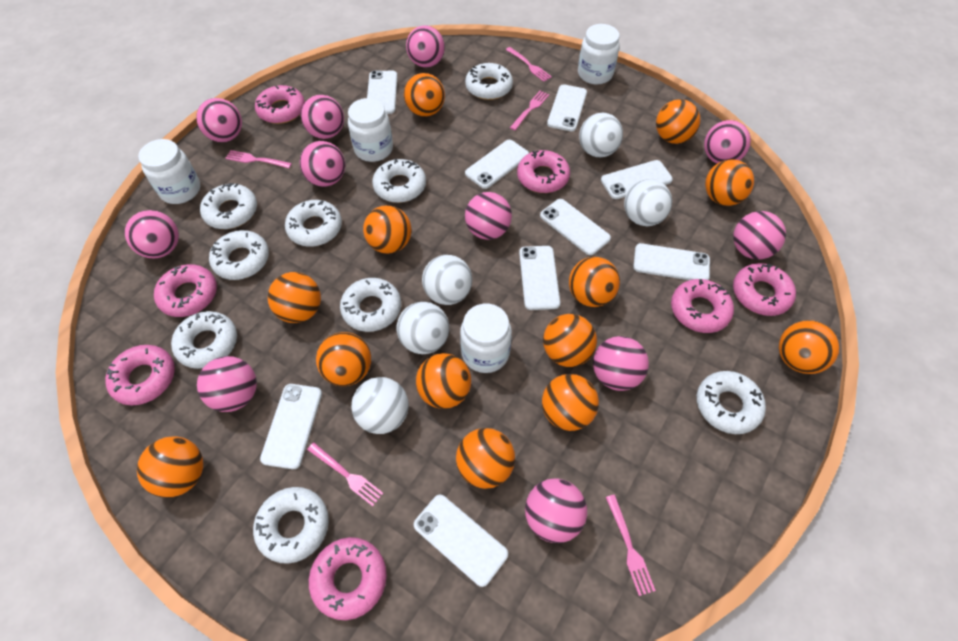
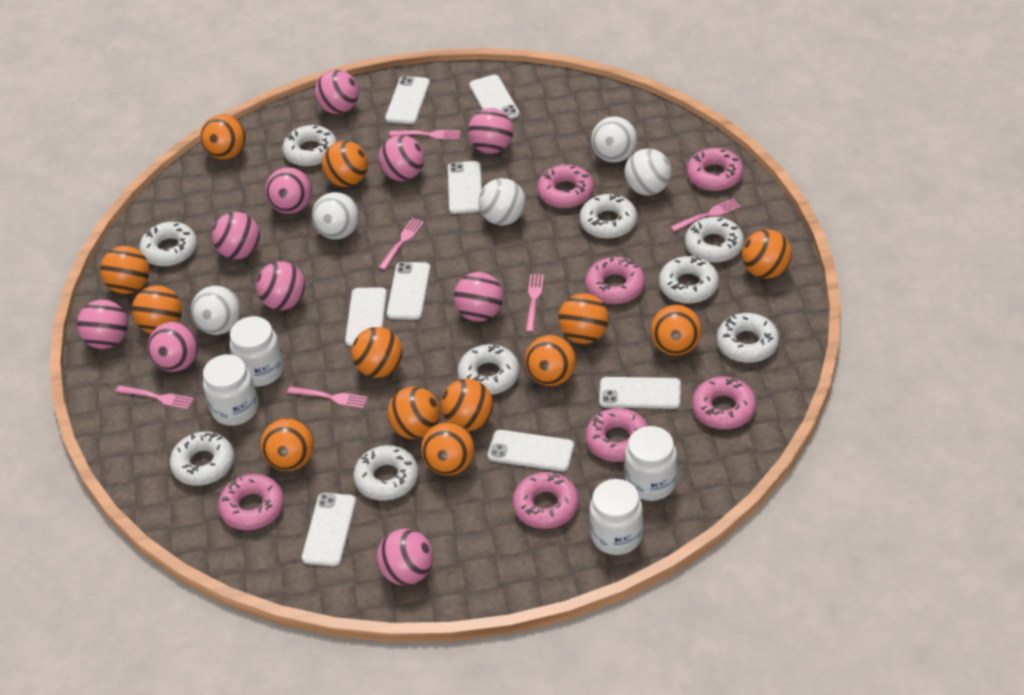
pink ball: [125,210,179,259] [196,98,242,142] [197,356,257,412] [300,141,345,187] [301,95,344,139] [406,25,445,68] [465,192,512,240] [525,478,587,543] [593,336,649,391] [704,120,751,164] [733,211,786,259] = 11 -> [77,300,128,349] [147,322,199,372] [212,212,260,259] [256,261,305,310] [265,167,312,214] [315,70,359,114] [377,529,433,585] [378,135,424,181] [454,272,503,322] [468,108,513,154] = 10
pink fork: [225,150,292,168] [307,442,384,506] [506,47,552,82] [510,91,549,130] [606,495,656,596] = 5 -> [116,385,194,409] [287,387,368,409] [378,218,424,270] [389,130,461,140] [526,274,544,332] [671,198,741,232] = 6
white phone: [260,384,322,469] [367,71,397,114] [414,494,508,587] [465,140,529,189] [519,246,560,310] [540,199,611,255] [547,84,587,131] [601,160,673,199] [633,243,710,280] = 9 -> [302,493,356,566] [345,287,387,346] [385,76,430,124] [387,262,430,320] [448,161,482,214] [469,75,519,119] [488,430,574,472] [599,377,681,409] = 8

